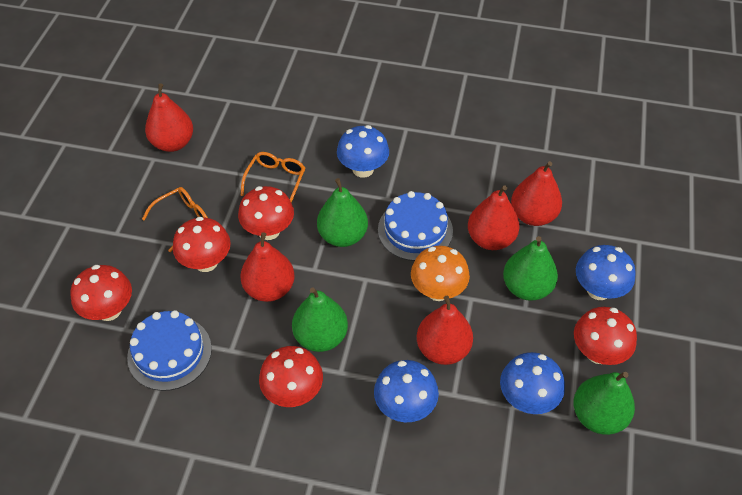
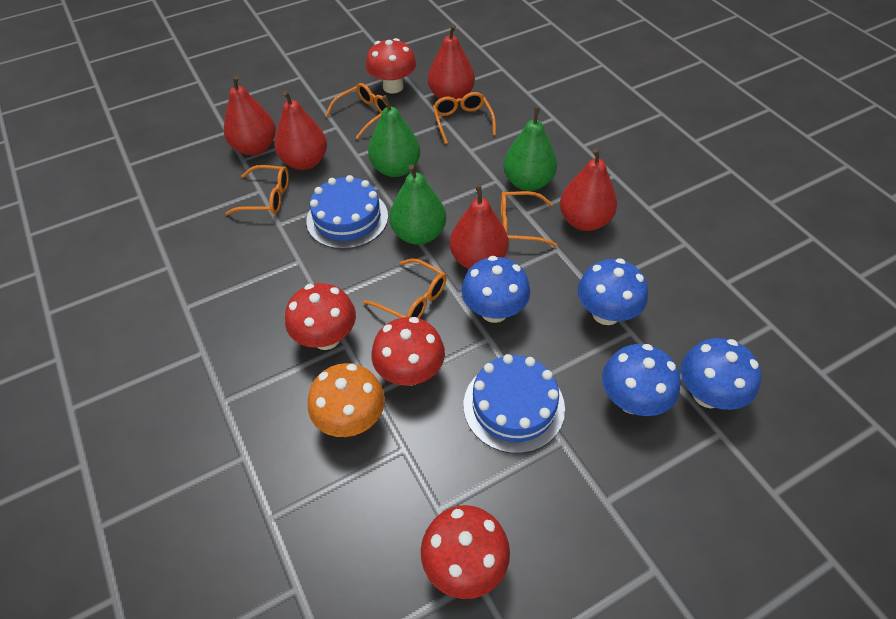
green pear: [292,287,348,352] [317,178,368,247] [503,236,558,301] [573,372,635,435] = 4 -> [368,95,420,177] [389,164,446,245] [503,107,557,191] = 3
orange glasses: [142,187,208,252] [241,152,305,203] = 2 -> [225,165,289,215] [325,83,391,139] [364,258,447,318] [433,92,496,144] [501,191,557,247] = 5
red mushroom: [70,265,132,321] [173,217,231,272] [238,186,294,240] [259,346,323,407] [574,307,637,365] = 5 -> [285,283,356,350] [366,38,416,93] [371,317,445,386] [421,505,510,599] = 4

